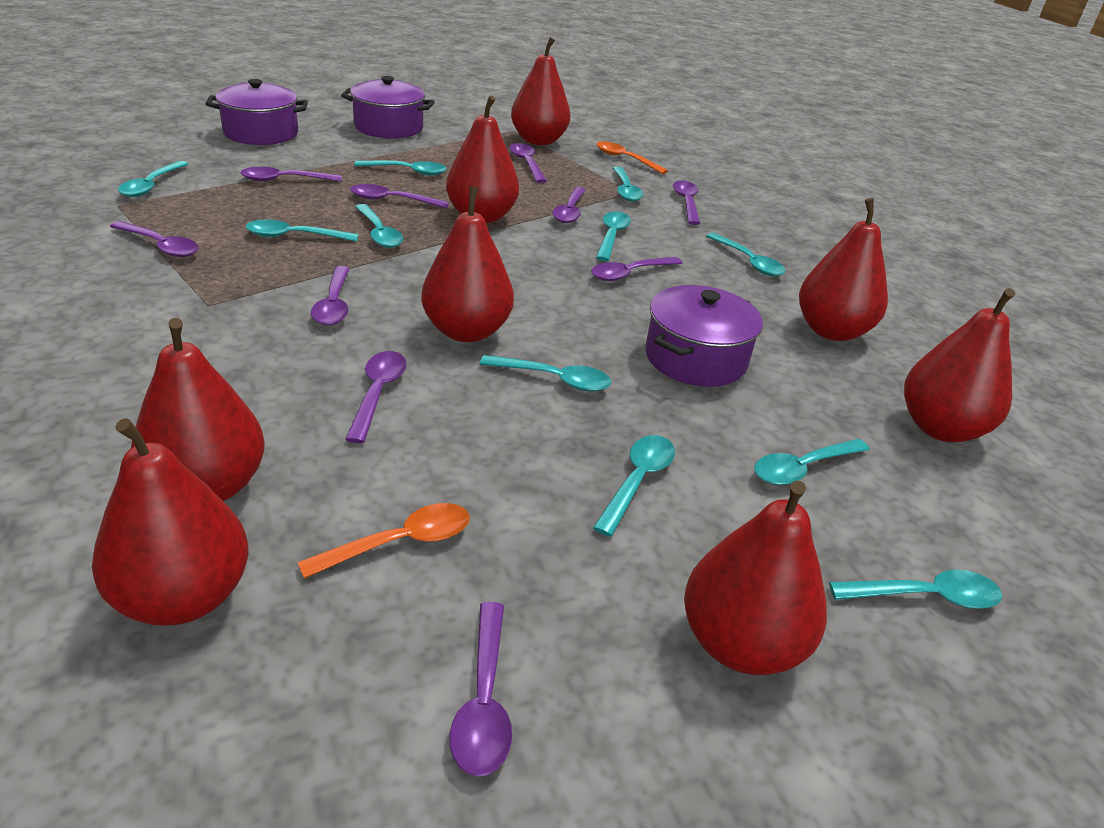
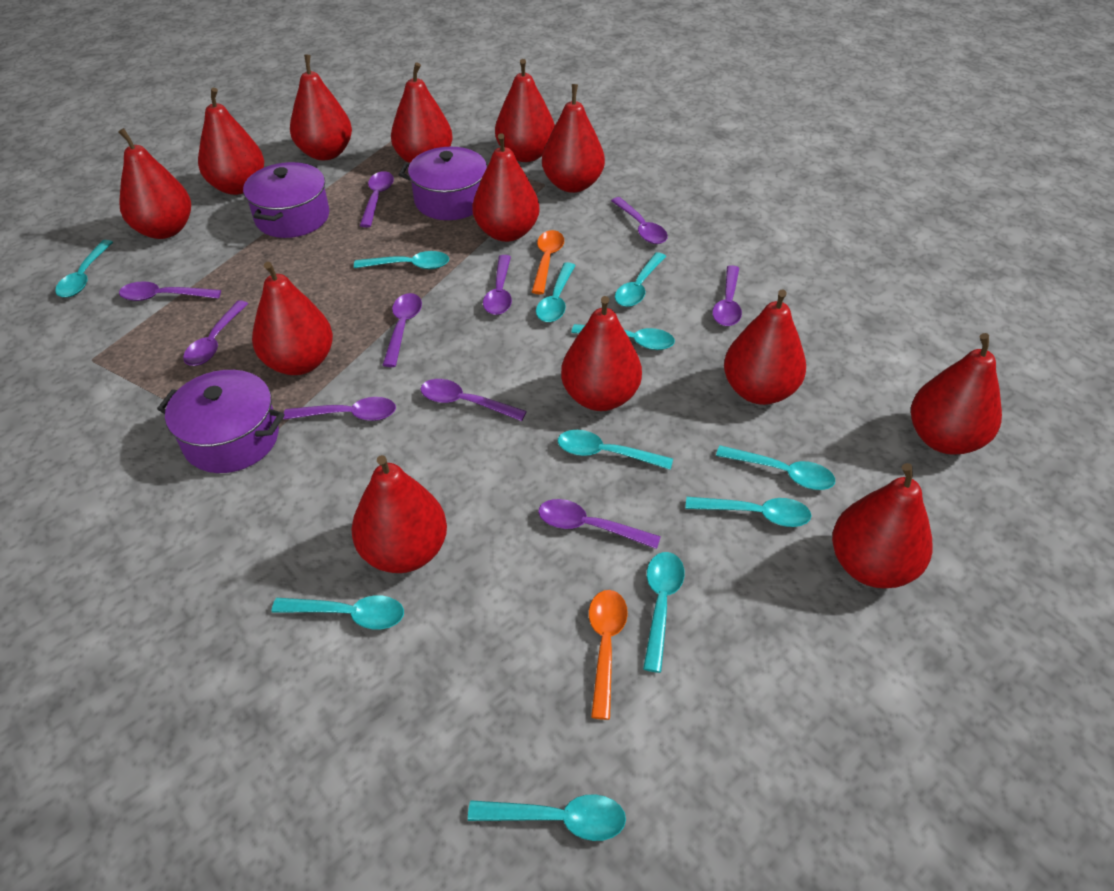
red pear: [92,418,249,626] [131,318,265,501] [421,186,514,342] [446,95,519,223] [511,37,571,145] [684,481,827,675] [799,198,888,341] [904,288,1015,442] = 8 -> [118,128,191,239] [198,88,264,195] [252,261,333,375] [290,55,352,160] [351,455,447,573] [391,62,453,163] [472,133,540,242] [495,59,555,162] [542,84,605,193] [561,296,642,411] [724,289,806,405] [832,463,932,588] [911,333,1002,455] = 13

